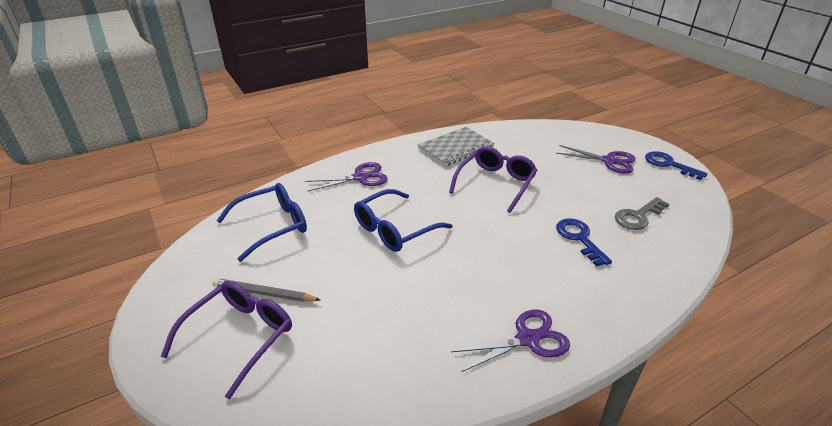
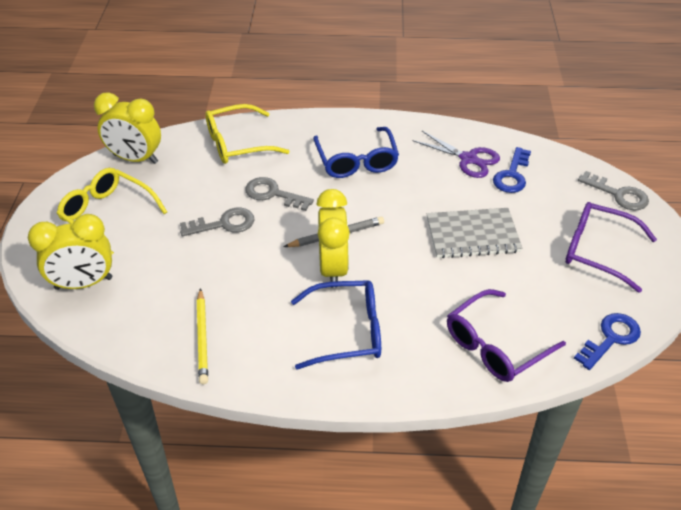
grey key: [615,197,669,230] = 1 -> [180,208,254,237] [245,177,314,211] [578,171,649,210] = 3
purple scissors: [305,162,388,191] [451,310,570,372] [556,145,636,174] = 3 -> [413,131,500,178] = 1
yellow clock: none = 0 -> [28,214,112,290] [94,92,161,164] [316,189,350,288] = 3
yellow glasses: none = 0 -> [57,168,167,254] [205,104,289,164] = 2
yellow pencil: none = 0 -> [196,288,208,384] = 1

